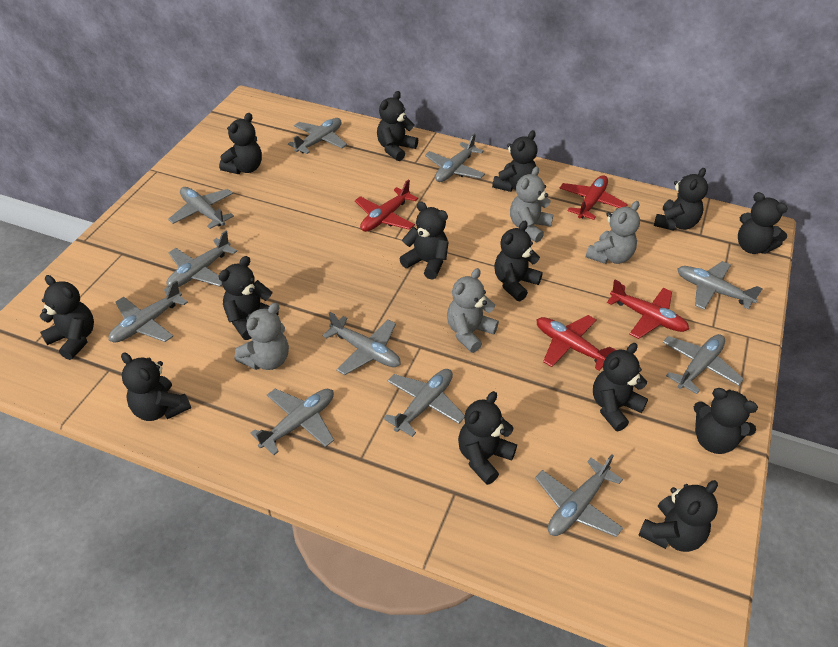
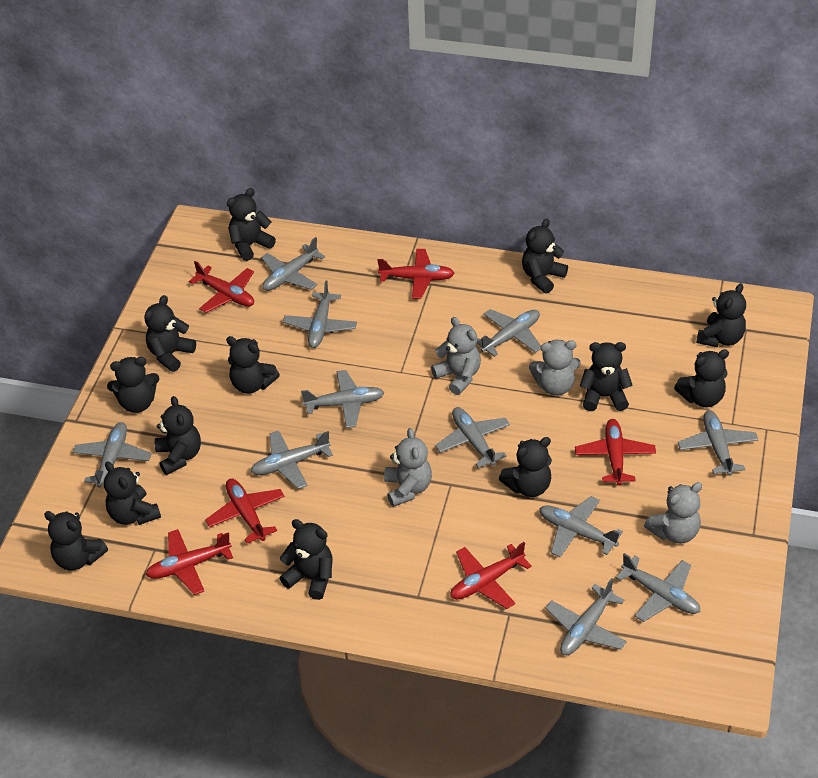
black teddy bear: [40,275,94,360] [121,353,191,421] [219,113,262,174] [219,256,279,340] [377,91,418,161] [400,201,449,280] [458,391,517,485] [492,130,537,192] [494,221,543,301] [593,343,648,431] [638,480,718,552] [654,168,708,231] [694,388,758,454] [738,192,788,254] = 14 -> [44,511,108,570] [104,461,161,525] [107,357,159,413] [145,295,196,372] [155,396,201,475] [226,336,280,394] [227,188,276,261] [279,519,333,600] [499,437,552,497] [522,219,568,294] [580,342,633,411] [674,349,729,407] [696,283,746,347] = 13
red plane: [355,179,418,232] [537,315,616,371] [560,175,628,220] [607,280,689,339] = 4 -> [146,529,233,595] [189,261,254,313] [205,478,285,543] [377,249,455,299] [450,542,532,609] [575,419,656,485] = 6

